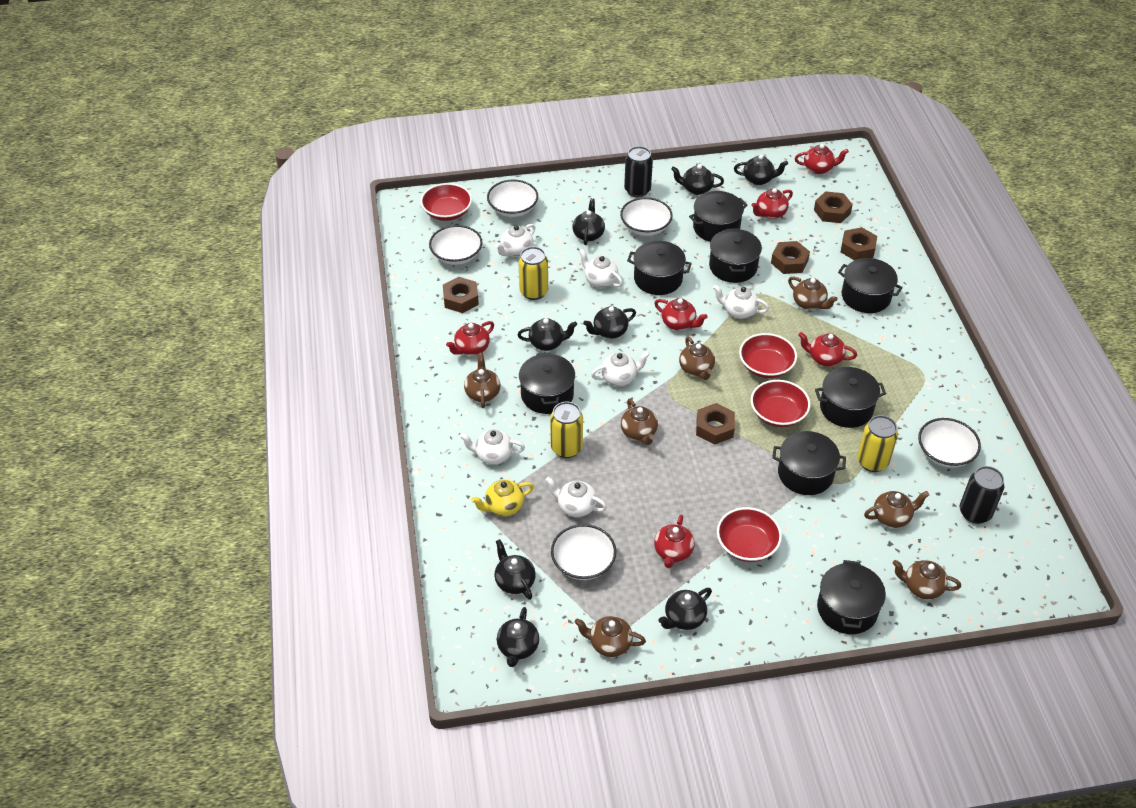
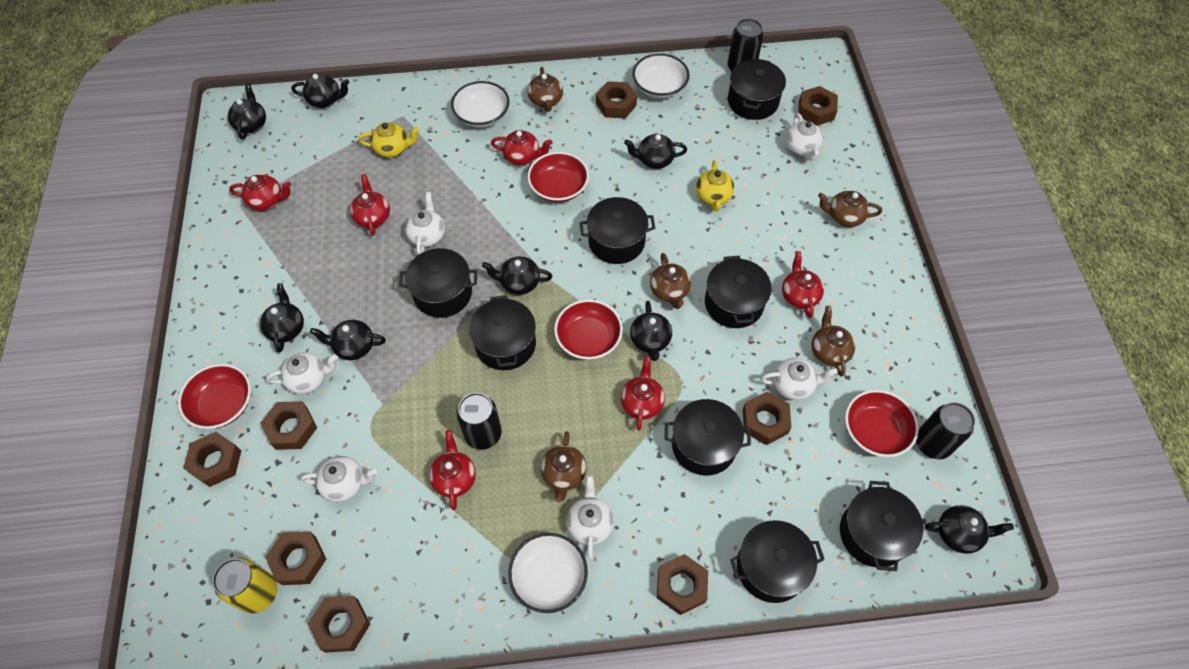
black can: [624,146,653,197] [960,466,1005,524] = 2 -> [457,392,502,450] [727,19,764,72] [916,402,975,459] = 3
brown nut: [443,277,479,313] [696,403,735,445] [771,241,810,274] [814,191,853,223] [841,227,877,260] = 5 -> [183,432,241,487] [261,401,317,450] [265,531,326,585] [308,596,370,653] [596,81,637,118] [657,554,708,615] [743,392,792,445] [798,86,838,126] = 8
brown teapot: [464,353,501,408] [574,616,646,657] [621,399,658,445] [679,337,715,380] [788,277,837,310] [864,491,929,528] [893,560,961,599] = 7 -> [528,67,563,112] [541,431,587,502] [650,253,691,309] [811,306,855,376] [818,191,882,227] = 5
white bowl: [429,225,483,265] [487,179,538,217] [551,524,616,580] [620,197,673,236] [918,418,981,468] = 5 -> [451,81,509,128] [508,533,588,613] [632,53,690,99] = 3
yellow can: [518,247,548,300] [550,402,583,458] [857,415,898,472] = 3 -> [212,558,277,614] = 1
yellow teapot: [471,480,534,516] = 1 -> [359,122,420,158] [696,160,734,211] = 2

